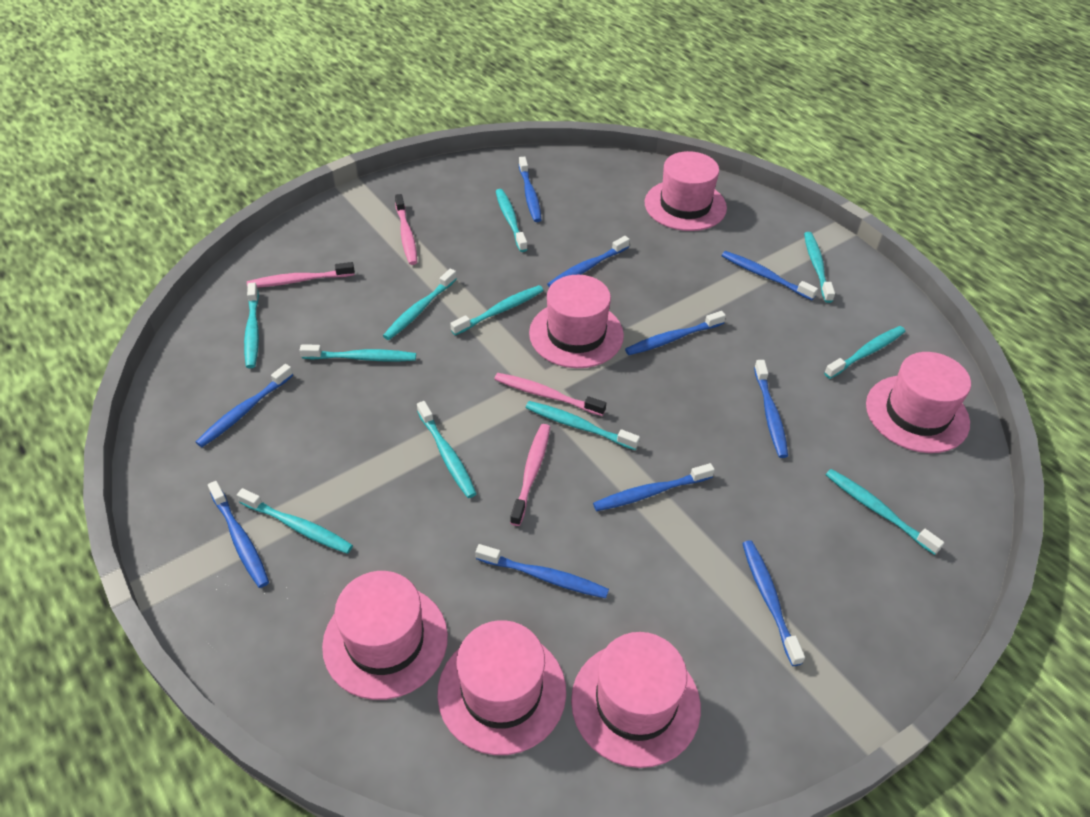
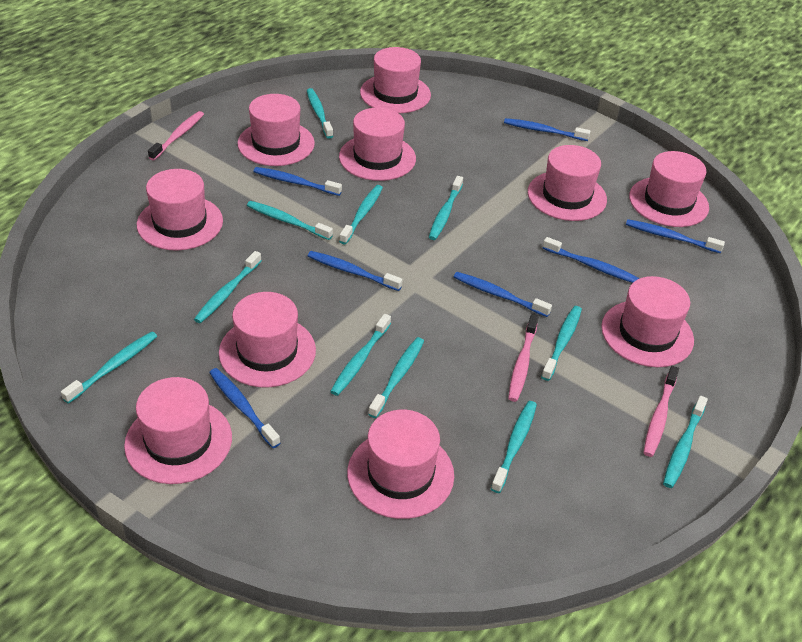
blue toothbrush: [196,364,293,447] [208,481,269,588] [476,544,609,598] [519,157,541,222] [547,236,630,287] [593,463,715,511] [625,311,726,355] [721,251,818,300] [742,540,805,666] [754,360,788,458] = 10 -> [209,368,280,448] [253,167,342,196] [308,251,403,291] [454,272,552,317] [504,118,591,141] [543,237,639,283] [626,219,725,253] = 7
pink hat: [322,571,448,700] [437,620,566,755] [529,275,624,368] [571,632,701,768] [645,151,727,231] [866,352,971,453] = 6 -> [124,377,232,484] [137,169,223,250] [219,292,316,388] [237,94,315,166] [339,108,416,181] [347,410,454,519] [360,47,431,113] [528,145,607,221] [601,276,694,367] [629,151,709,227] = 10
pink toothbrush: [247,262,355,288] [395,194,417,265] [494,373,606,416] [510,424,550,526] = 4 -> [148,111,204,160] [508,315,538,402] [643,366,679,457] = 3

